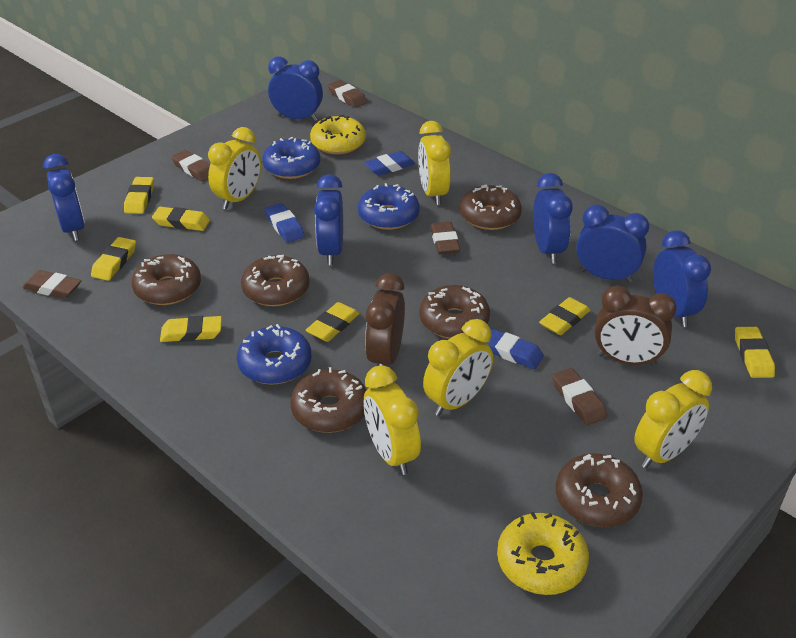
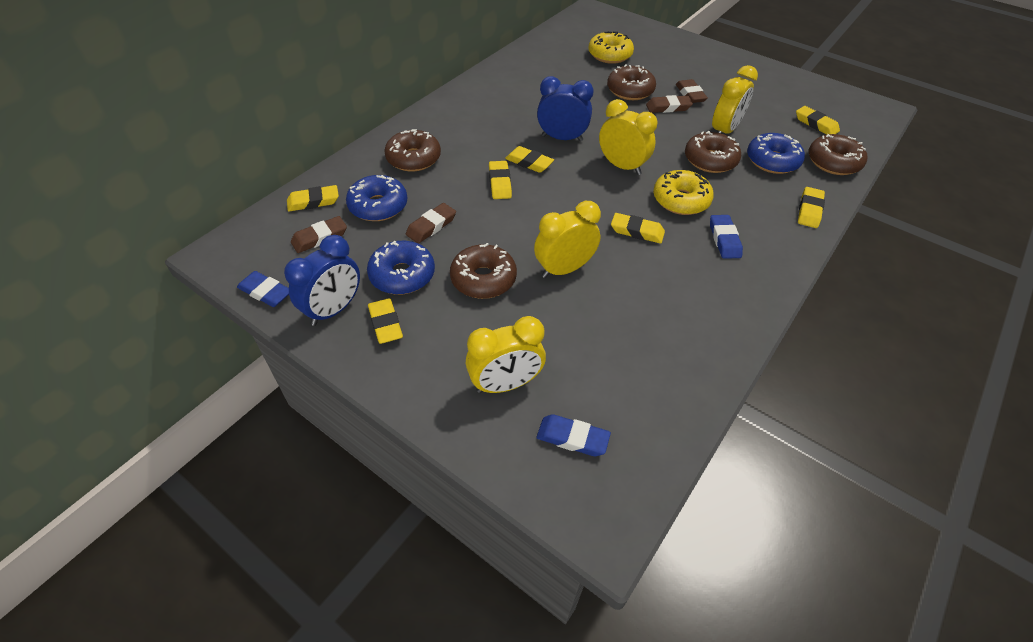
blue clock: [43,154,85,241] [268,57,323,122] [314,174,343,265] [533,173,573,264] [576,205,649,283] [653,231,711,327] = 6 -> [284,235,360,326] [537,76,594,142] = 2
brown clock: [365,273,405,366] [595,285,677,366] = 2 -> none = 0
brown donut: [132,254,201,305] [241,255,310,306] [290,367,366,433] [419,285,490,339] [460,185,522,230] [556,453,643,527] = 6 -> [384,129,441,171] [450,243,517,299] [607,64,656,100] [685,131,741,173] [809,134,867,175] = 5
brown eraser: [22,270,81,299] [171,150,210,182] [328,80,367,108] [430,222,461,254] [552,368,607,425] = 5 -> [291,216,347,253] [406,203,456,244] [646,95,693,113] [676,79,708,103] = 4
yellow clock: [208,127,261,210] [364,365,421,475] [418,121,451,205] [423,319,493,416] [634,370,712,468] = 5 -> [466,316,546,393] [534,201,601,278] [599,99,658,175] [712,65,758,134] = 4

